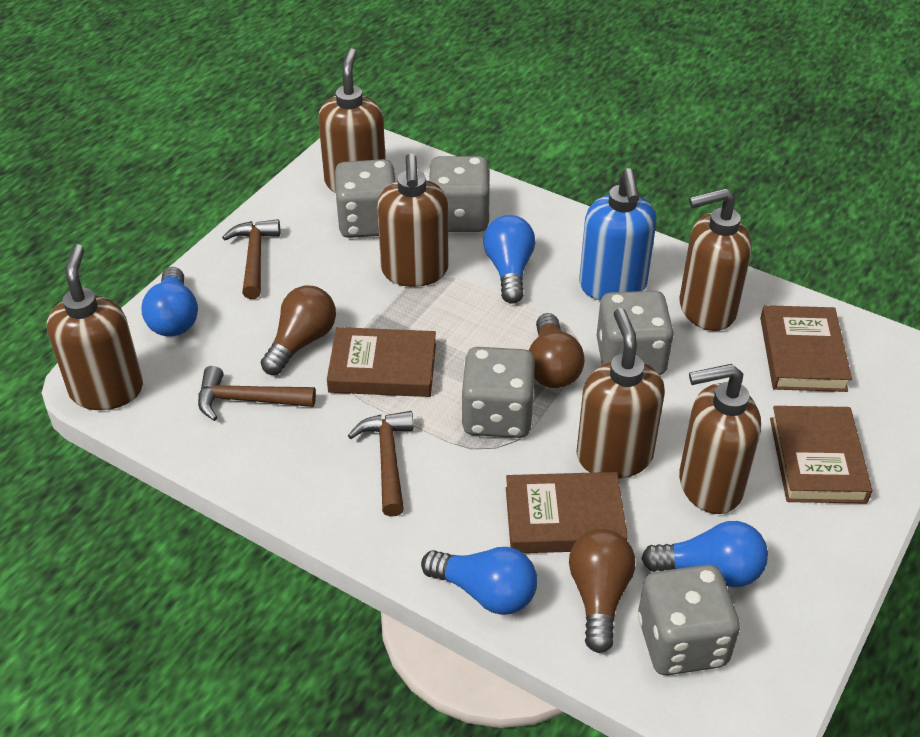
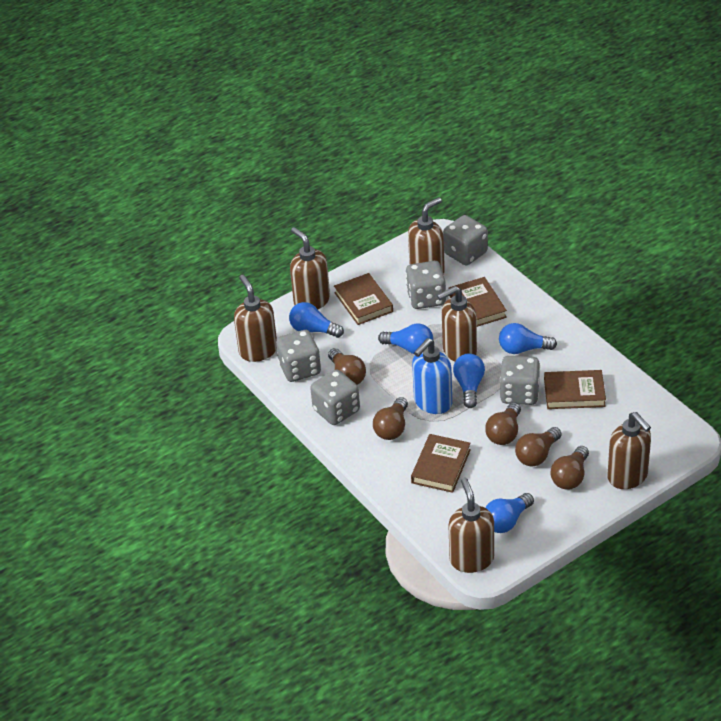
blue light bulb: [142,267,198,337] [421,547,537,615] [483,215,535,304] [641,521,768,587] = 4 -> [289,302,344,338] [378,323,433,354] [453,353,485,408] [485,493,534,533] [499,323,557,354] = 5
brown hammer: [198,366,316,421] [222,219,280,299] [348,411,414,517] = 3 -> none = 0
brown light bulb: [261,285,336,375] [529,313,585,388] [569,529,635,653] = 3 -> [328,348,366,385] [373,397,408,440] [485,402,521,445] [515,427,561,466] [551,446,589,490] = 5

